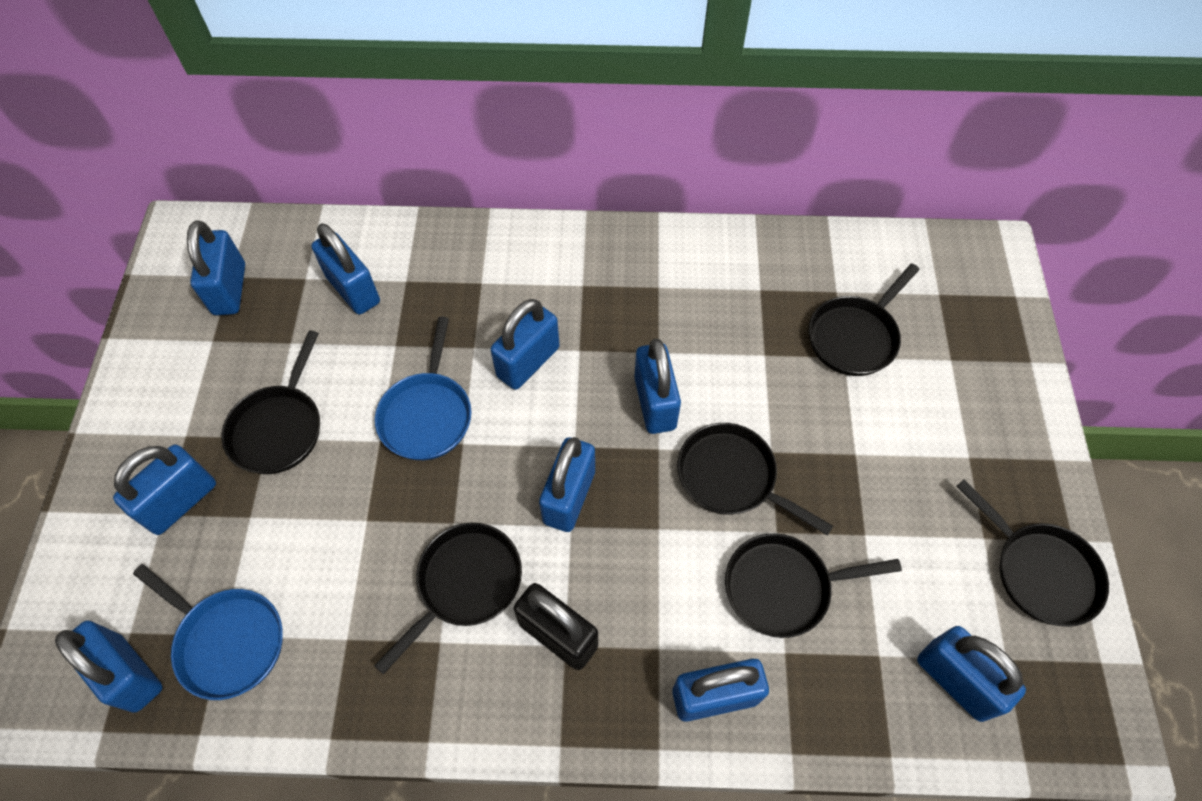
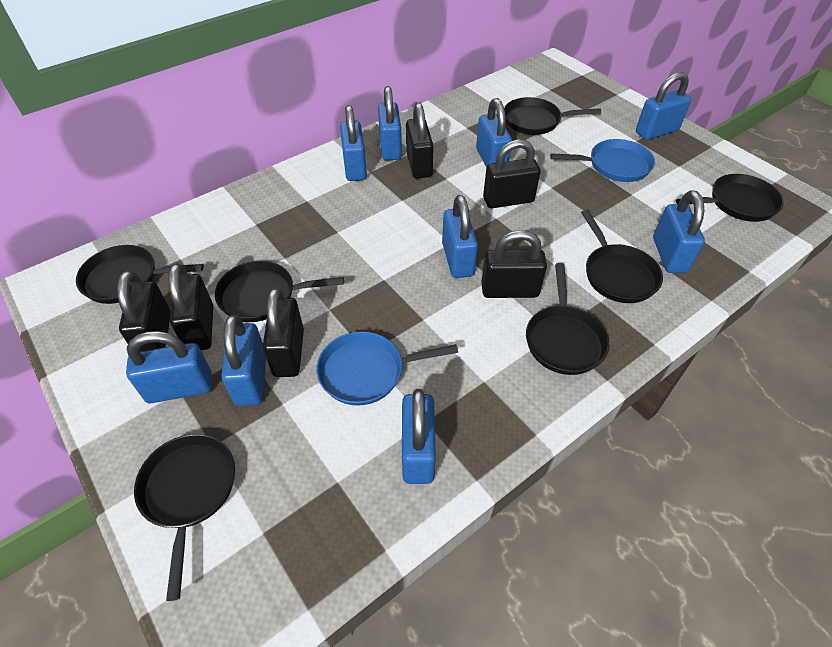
black padlock: [514,583,598,670] = 1 -> [117,270,171,352] [168,263,213,350] [263,288,304,377] [406,103,434,178] [481,230,547,298] [483,139,541,208] = 6
black pan: [222,330,320,474] [374,523,522,674] [678,423,833,535] [725,533,902,638] [809,264,920,376] [956,479,1109,627] = 6 -> [76,245,204,304] [134,434,235,601] [215,261,344,322] [504,97,601,135] [526,263,609,375] [581,210,663,303] [676,174,784,222] = 7

